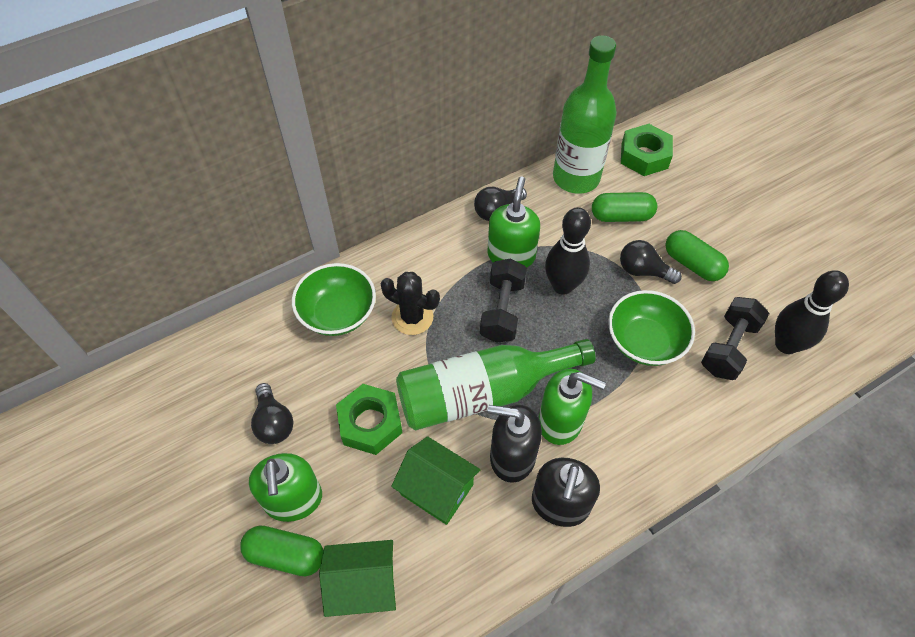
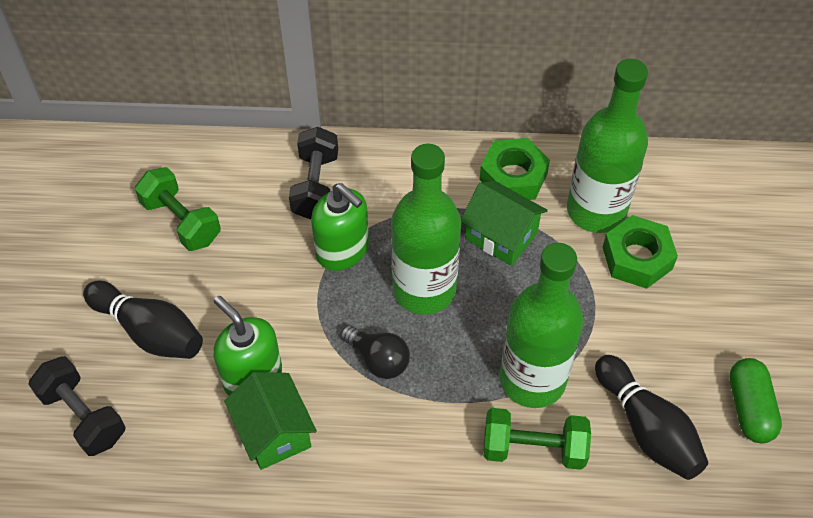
black cactus: [381,272,440,335] = 1 -> none = 0
black light bulb: [251,383,293,444] [474,187,527,221] [620,240,682,284] = 3 -> [340,325,410,379] = 1
black soap dispenser: [488,404,542,483] [532,458,600,527] = 2 -> none = 0
green bottle: [396,339,596,430] [553,35,617,194] = 2 -> [391,144,461,315] [500,243,583,408] [567,59,648,233] = 3
green bowl: [292,263,376,336] [608,290,695,366] = 2 -> none = 0
green capsule: [240,525,324,576] [592,192,657,222] [665,230,729,281] = 3 -> [729,358,782,443] = 1
green dumbbell: none = 0 -> [135,167,221,251] [483,408,591,470] = 2
green soap dispenser: [249,453,322,522] [487,177,540,268] [538,369,606,445] = 3 -> [214,296,282,396] [311,183,369,271] = 2

